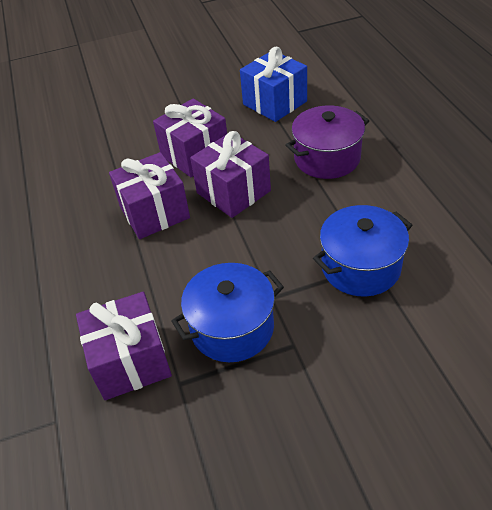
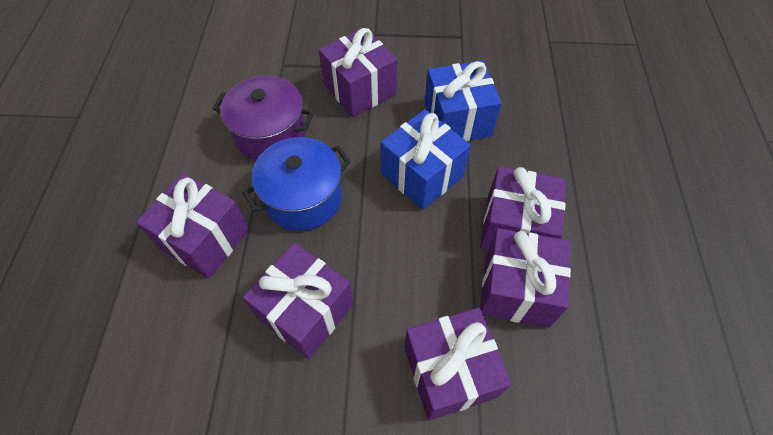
blue gift: [240,47,307,122] = 1 -> [381,109,471,210] [425,61,502,141] = 2
blue pot: [171,263,284,362] [313,205,412,297] = 2 -> [243,137,351,231] = 1
purple gift: [76,292,172,400] [109,152,190,239] [153,98,227,177] [190,131,271,218] = 4 -> [136,173,249,279] [243,242,354,359] [319,28,397,117] [405,308,511,421] [480,166,566,250] [480,228,571,328] = 6

